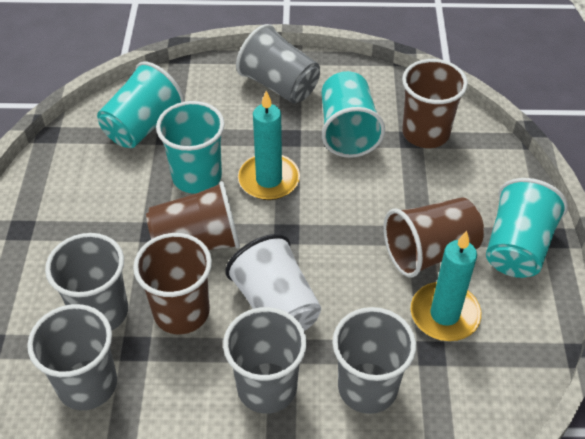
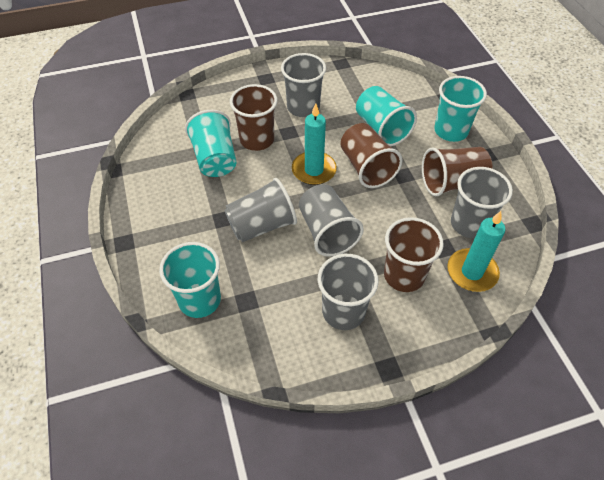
white cup: [225,234,321,331] = 1 -> none = 0

